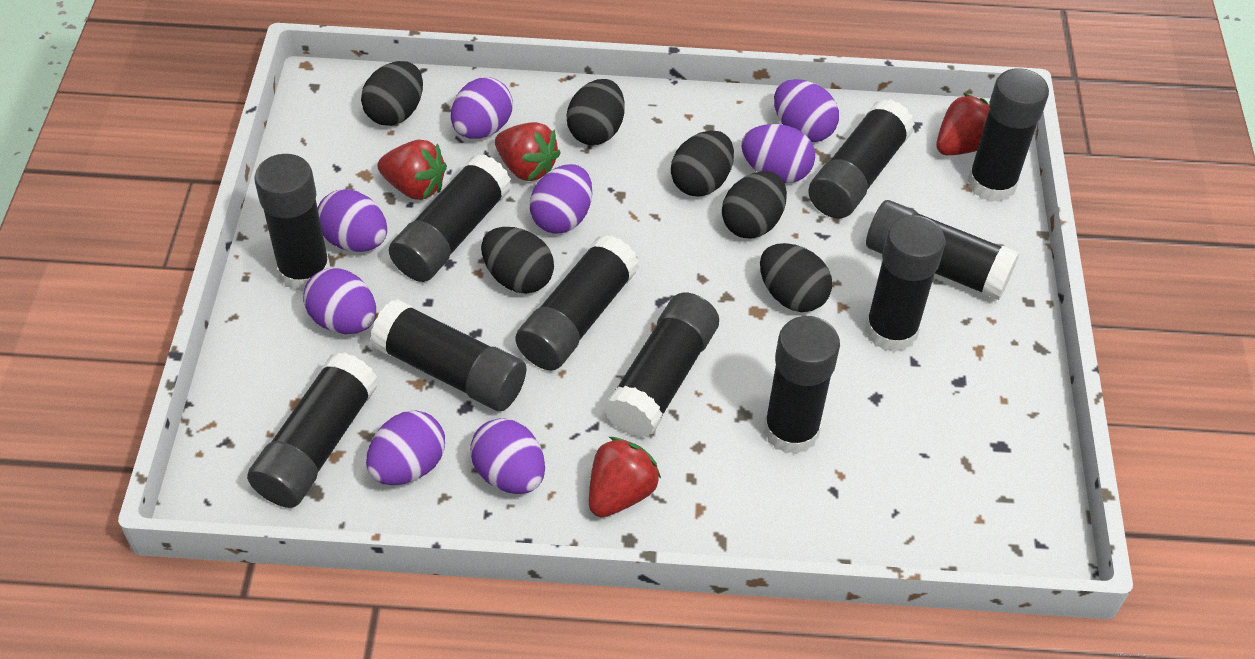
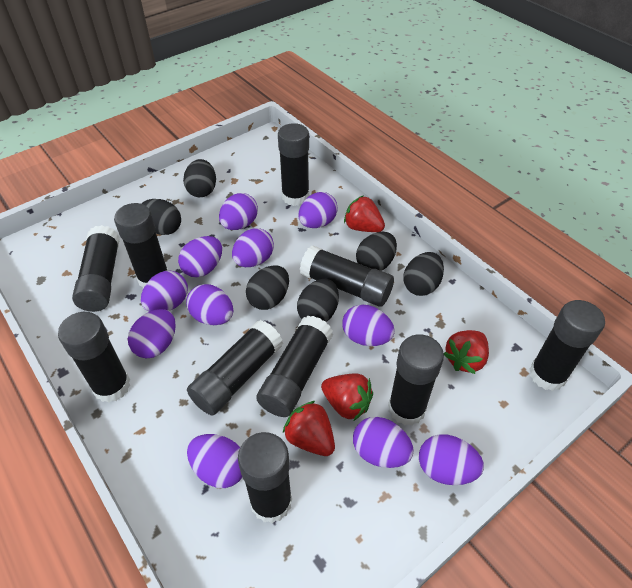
black glue stick: [247,352,379,508] [254,154,330,292] [370,299,526,411] [389,154,512,282] [515,234,639,370] [604,293,719,438] [764,316,840,454] [808,99,915,218] [865,215,945,352] [866,200,1019,300] [967,68,1049,202] = 11 -> [58,312,131,403] [72,225,120,312] [114,203,168,288] [187,320,283,416] [238,432,292,523] [256,315,333,417] [278,123,309,206] [300,246,394,307] [388,334,444,426] [529,300,605,391] = 10
purple egg: [303,268,376,334] [318,189,387,252] [366,411,445,485] [451,77,513,139] [470,418,545,494] [530,164,592,233] [741,124,815,183] [774,79,839,142] = 8 -> [128,309,176,358] [141,271,188,312] [178,236,222,277] [186,284,233,325] [187,434,242,488] [219,193,258,230] [232,228,274,267] [299,192,338,228] [342,305,395,346] [353,417,414,468] [419,434,484,485] = 11

